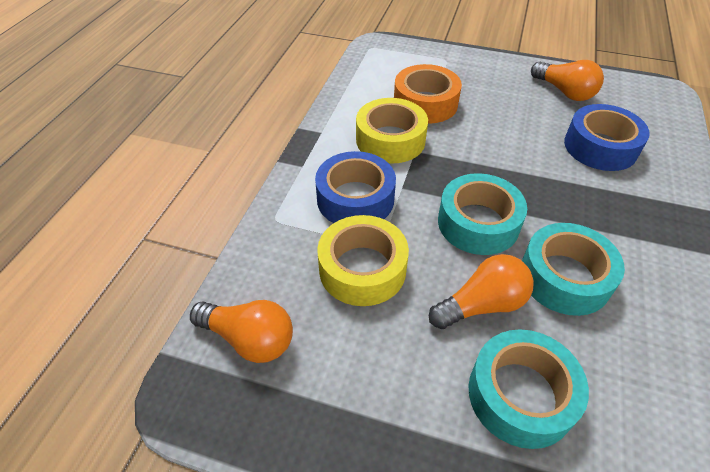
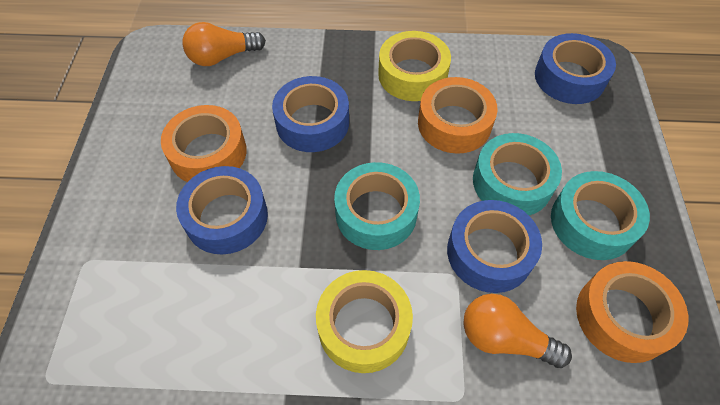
blue tape: [315,151,396,223] [564,104,650,171] = 2 -> [176,166,268,254] [272,76,349,152] [447,200,542,293] [535,33,616,104] = 4
orange light bulb: [190,300,293,363] [429,254,534,329] [531,60,604,101] = 3 -> [182,22,266,66] [463,294,572,368] = 2
orange tape: [394,64,462,124] = 1 -> [161,105,247,182] [418,77,497,154] [576,261,688,363] = 3

